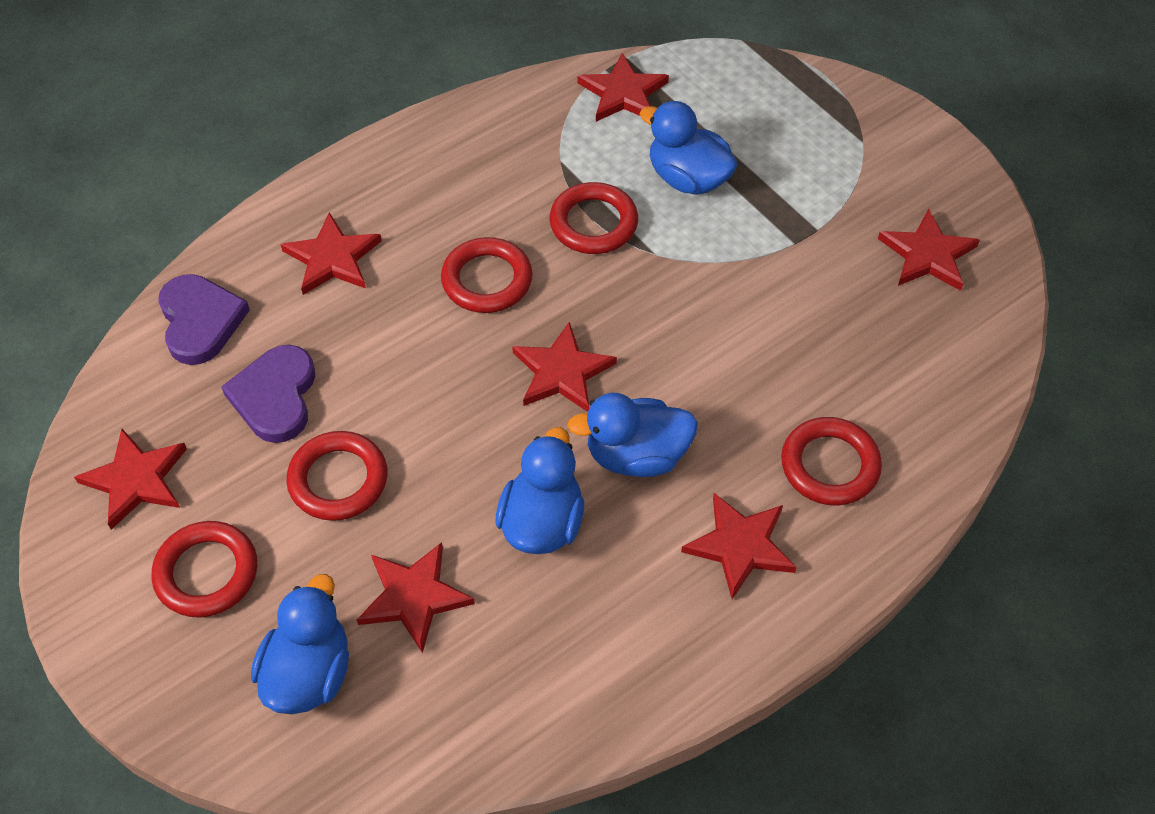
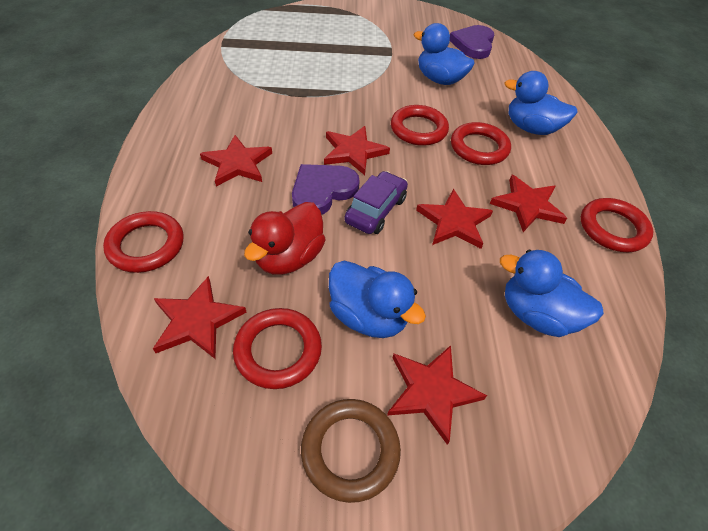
brown ring: none = 0 -> [301,399,401,503] = 1
purple car: none = 0 -> [344,171,408,234] = 1
red duck: none = 0 -> [244,202,326,275] = 1
red star: [74,429,187,530] [280,212,382,295] [357,542,475,653] [512,322,617,412] [578,53,669,122] [681,493,797,599] [878,209,980,291] = 7 -> [153,276,246,359] [200,135,272,186] [324,126,390,175] [387,345,487,445] [416,189,493,249] [490,175,567,232] = 6

